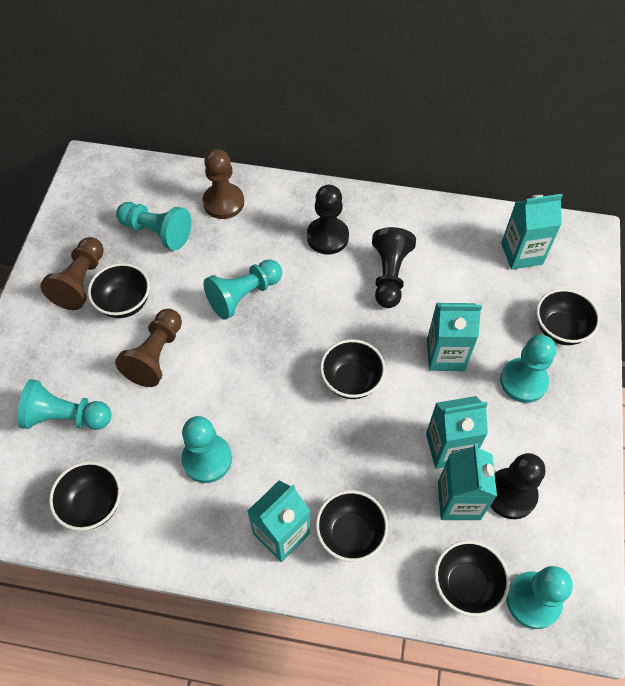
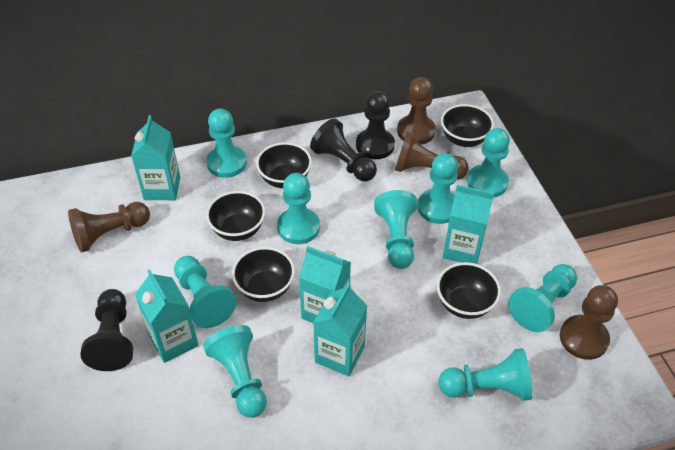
black bowl: [49,461,121,531] [88,263,150,318] [316,490,388,562] [320,339,386,399] [434,540,510,617] [536,289,600,345] = 6 -> [206,191,265,241] [232,247,295,302] [256,142,312,188] [437,262,501,319] [441,104,494,147] = 5
brown pawn: [40,237,104,310] [115,309,182,387] [203,149,244,219] = 3 -> [68,202,150,253] [395,132,469,180] [397,77,436,145] [560,285,618,360] = 4
turquoise pawn: [17,379,111,430] [116,202,192,251] [181,416,232,483] [204,259,282,320] [500,334,556,403] [506,566,573,629] = 6 -> [174,256,237,328] [203,325,267,418] [206,109,247,178] [277,173,320,244] [374,190,418,269] [418,153,458,224] [439,348,532,401] [467,128,510,198] [508,264,577,332] = 9

